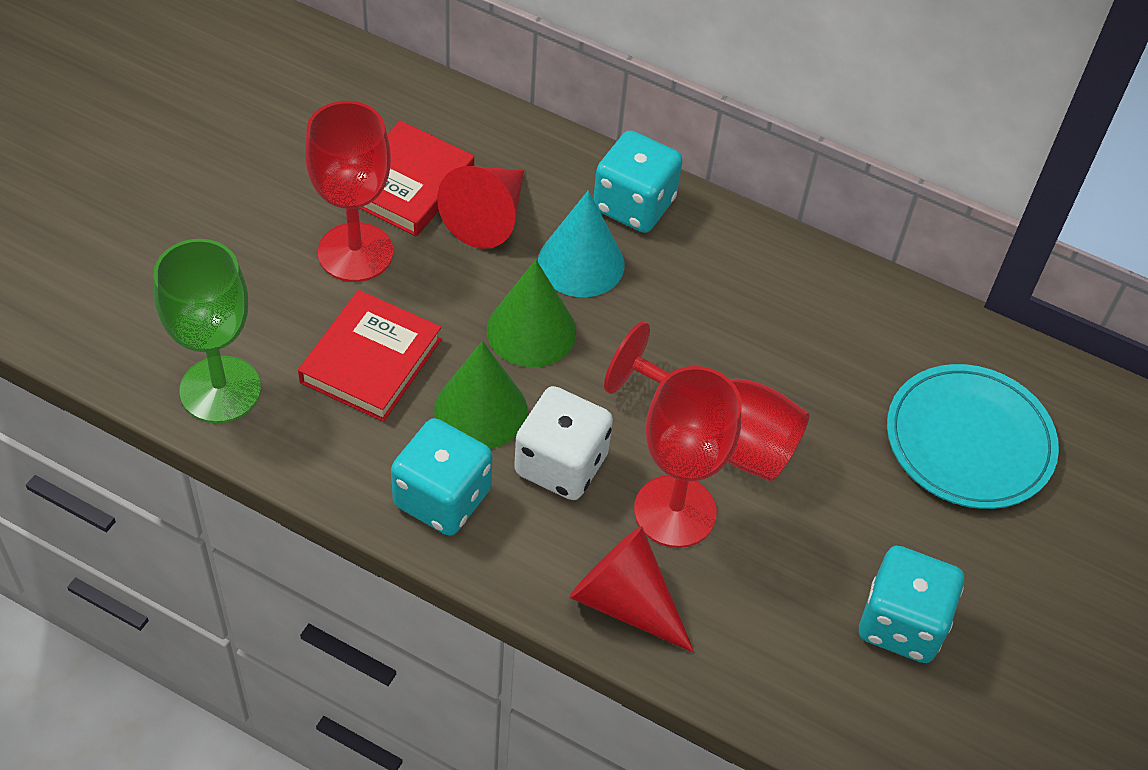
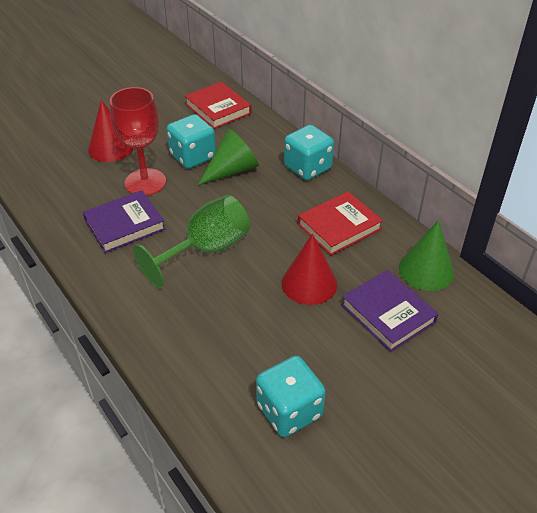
purple book: none = 0 -> [83,190,166,253] [341,270,438,352] = 2
red goblet: [305,101,393,282] [604,322,810,482] [634,366,741,548] = 3 -> [110,87,166,196] = 1
turquoise cone: [538,190,624,297] = 1 -> none = 0
turquoise plate: [887,364,1059,509] = 1 -> none = 0
white dice: [514,386,613,500] = 1 -> none = 0

